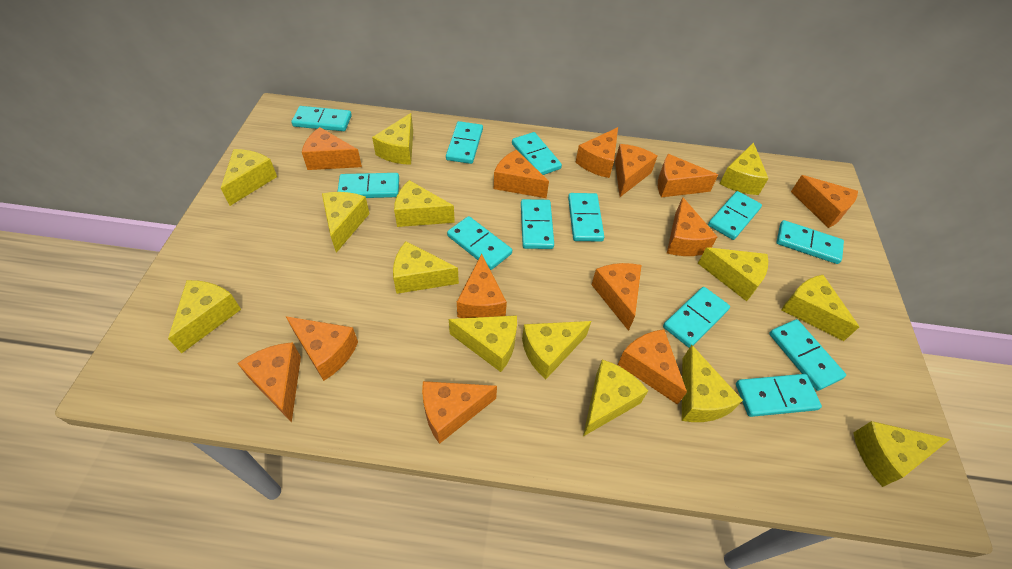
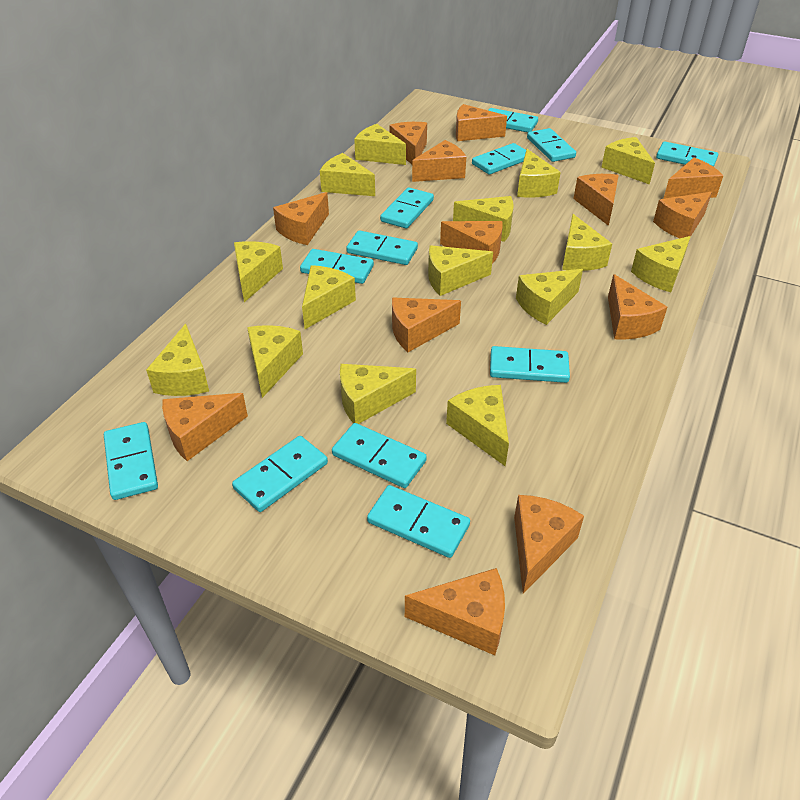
yellow cheese: [168,280,241,353] [221,149,277,206] [322,192,370,253] [372,113,413,165] [393,241,459,294] [394,180,455,227] [449,315,517,372] [522,321,591,379] [583,360,648,436] [682,345,743,422] [698,247,768,301] [720,142,769,195] [781,275,859,341] [853,421,950,487] = 14 -> [146,324,209,396] [234,241,283,302] [247,325,303,398] [302,265,356,329] [320,153,375,196] [340,364,416,424] [354,124,406,165] [428,245,493,296] [446,385,509,466] [453,196,514,242] [516,269,583,325] [517,149,561,198] [562,214,612,271] [602,137,655,185] [631,236,691,292] = 15

